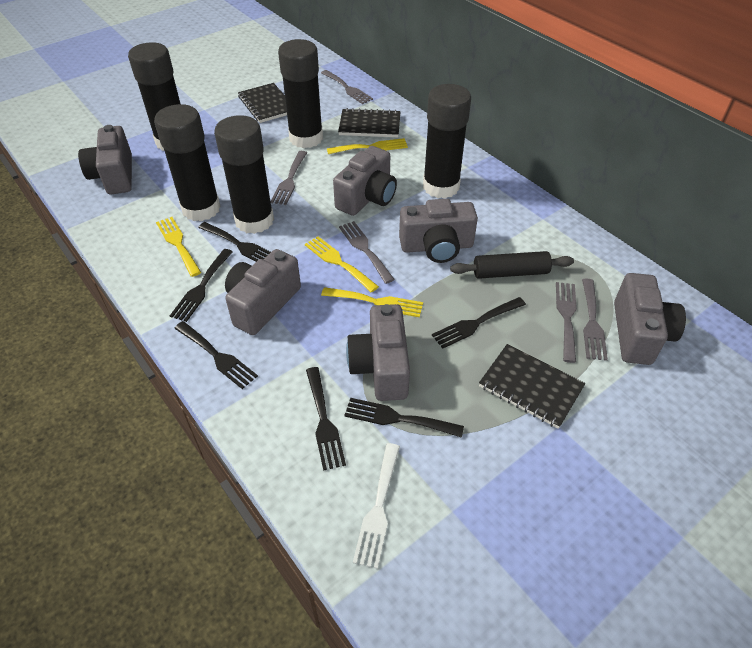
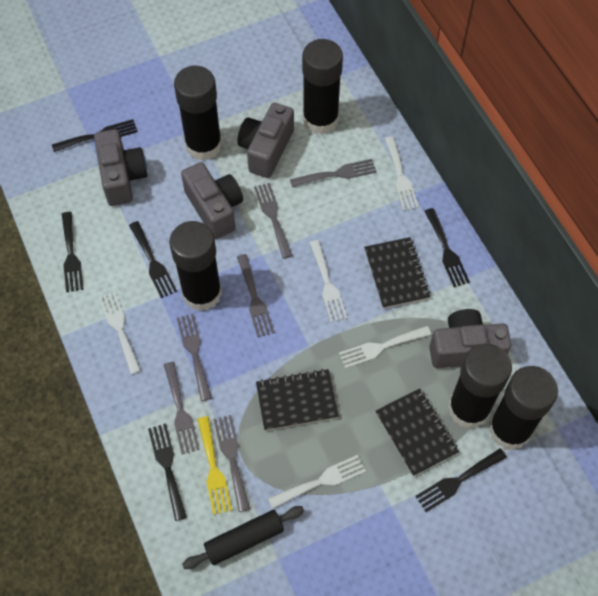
grey camera: [78,125,132,194] [225,249,301,335] [333,146,397,216] [346,304,410,401] [399,199,478,263] [614,273,686,365] = 6 -> [94,129,147,206] [181,162,243,239] [237,103,294,178] [429,309,511,368] = 4
grey fork: [271,151,307,205] [321,70,373,104] [339,221,395,284] [556,282,577,363] [582,278,608,361] = 5 -> [164,362,200,454] [177,314,212,401] [213,415,250,512] [237,254,274,337] [254,183,293,259] [290,159,377,188] = 6
white fork: [353,443,400,569] = 1 -> [99,291,141,375] [268,455,366,509] [309,240,347,322] [339,326,431,368] [385,136,419,211] = 5
yellow fork: [156,217,201,277] [305,236,379,292] [321,287,423,317] [327,138,408,154] = 4 -> [197,416,232,515] = 1

